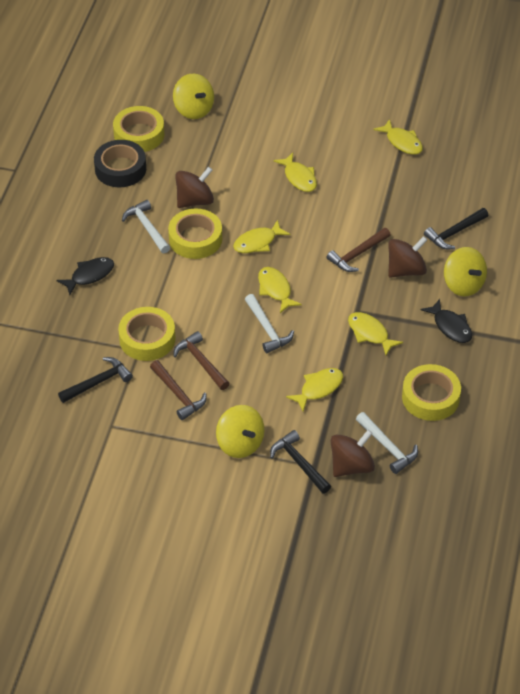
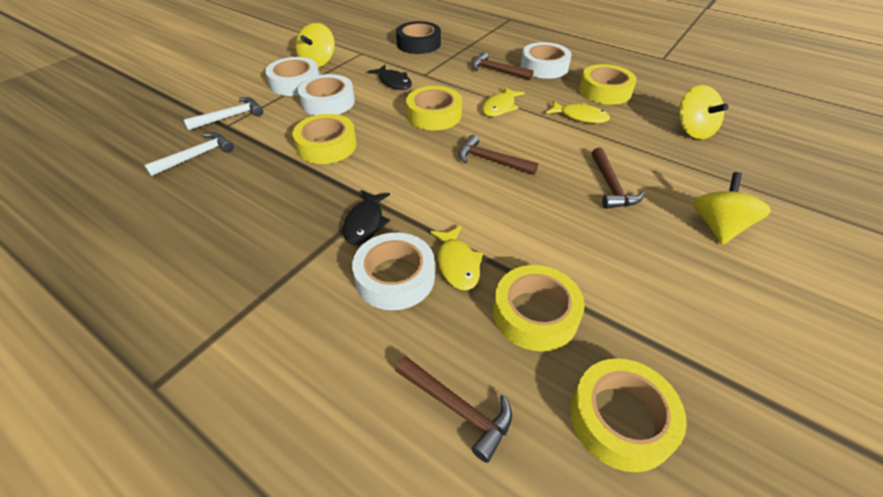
black hammer: [58,357,133,403] [270,430,331,494] [424,208,488,249] = 3 -> none = 0
brown hammer: [150,360,206,420] [173,331,230,390] [327,228,391,272] = 3 -> [395,356,512,463] [459,135,538,175] [472,52,533,80] [592,148,645,209] = 4
brown spinning top: [175,167,214,208] [330,430,375,477] [388,236,427,278] = 3 -> none = 0
white hammer: [122,200,170,253] [245,294,294,353] [356,412,418,474] = 3 -> [144,132,234,176] [183,97,263,131] = 2
white tape: none = 0 -> [265,57,319,96] [298,74,355,116] [352,232,435,310] [521,42,572,79] = 4
yellow fish: [233,220,290,253] [258,267,302,313] [274,153,317,192] [286,368,343,412] [348,312,403,355] [373,119,423,155] = 6 -> [430,226,483,290] [482,86,525,117] [546,100,610,123] = 3
yellow tape: [113,106,164,152] [118,307,175,361] [168,209,222,259] [402,364,461,421] = 4 -> [292,114,357,164] [406,86,462,130] [493,265,585,351] [570,358,687,472] [579,64,637,105] = 5

